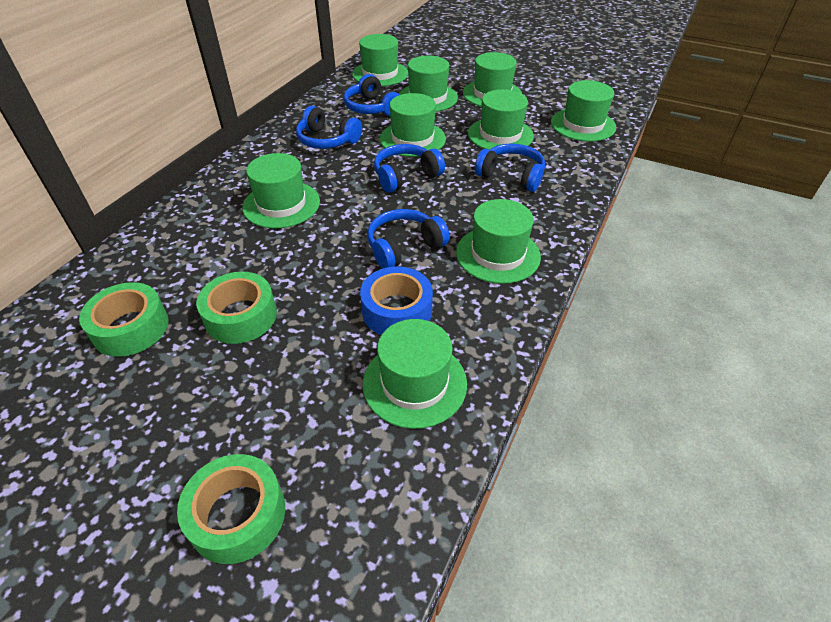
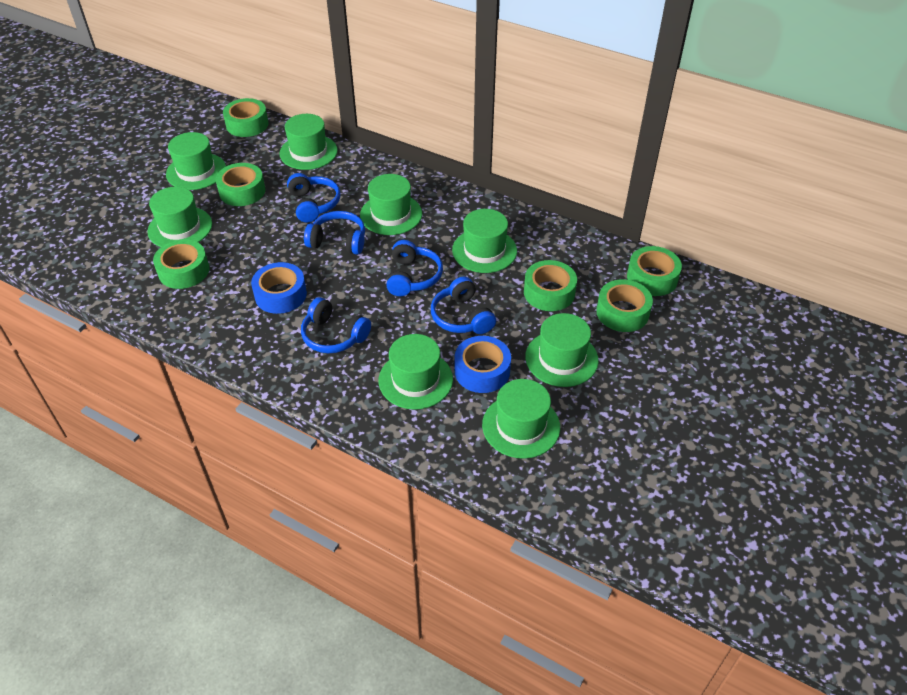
blue tape: [360,266,433,335] = 1 -> [251,262,307,314] [455,336,511,393] = 2
green hat: [242,153,320,228] [352,34,408,86] [363,319,467,429] [380,93,446,157] [399,56,458,112] [456,199,541,284] [463,52,522,107] [468,89,534,150] [551,80,616,142] = 9 -> [148,187,212,247] [166,132,226,190] [280,114,338,170] [360,174,422,235] [379,334,453,410] [452,209,517,273] [482,379,560,459] [525,313,599,387] = 8
green tape: [79,282,169,357] [177,454,285,564] [196,272,277,344] = 3 -> [153,239,209,289] [216,163,265,206] [223,98,268,137] [524,260,577,311] [596,279,653,332] [627,246,682,296] = 6

